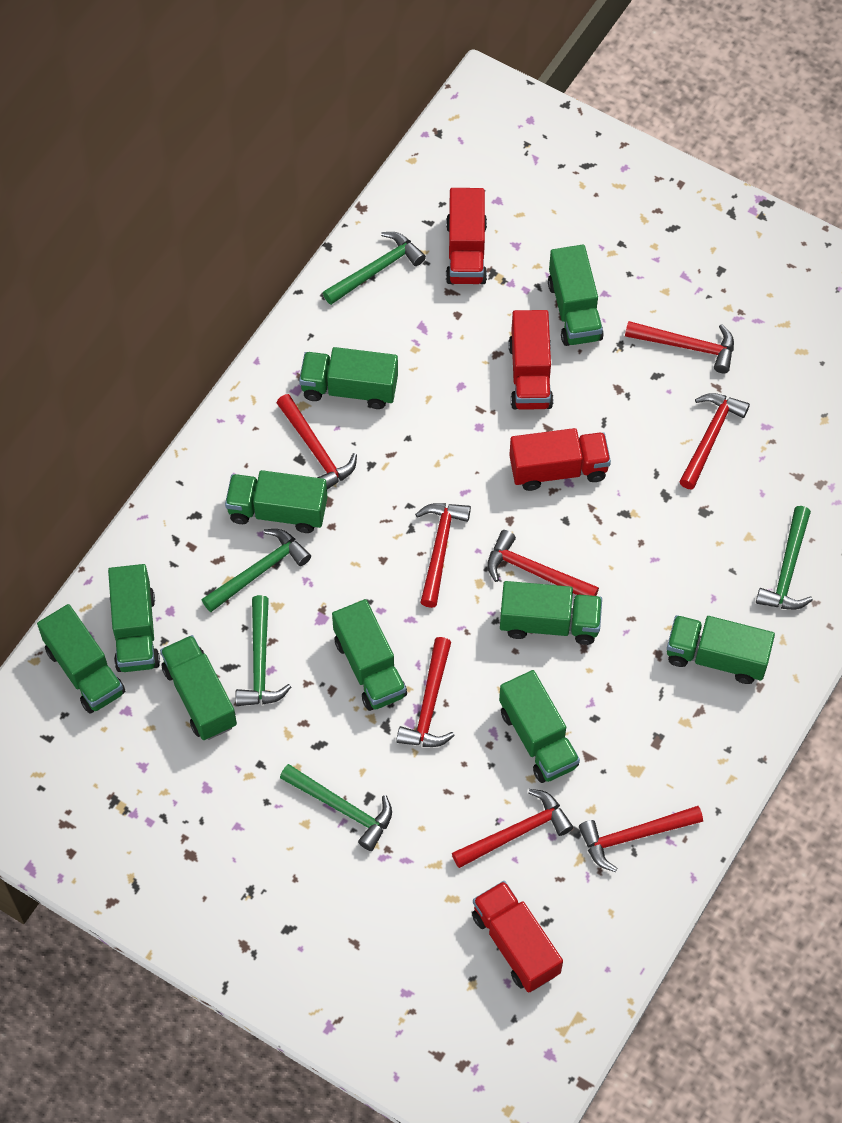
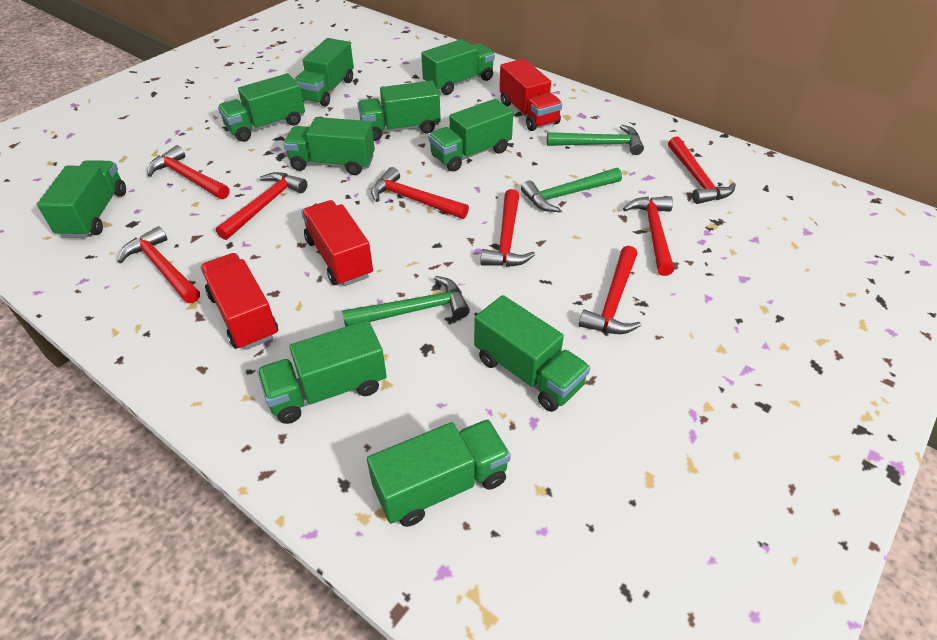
green hammer: [202,529,311,612] [235,595,291,706] [280,764,392,851] [323,232,426,305] [756,506,813,610] = 5 -> [342,276,470,327] [521,168,622,212] [547,125,644,155] = 3
red truck: [446,188,487,284] [472,881,563,993] [508,310,553,410] [509,428,611,491] = 4 -> [200,253,278,350] [301,200,373,286] [499,59,562,131] = 3

